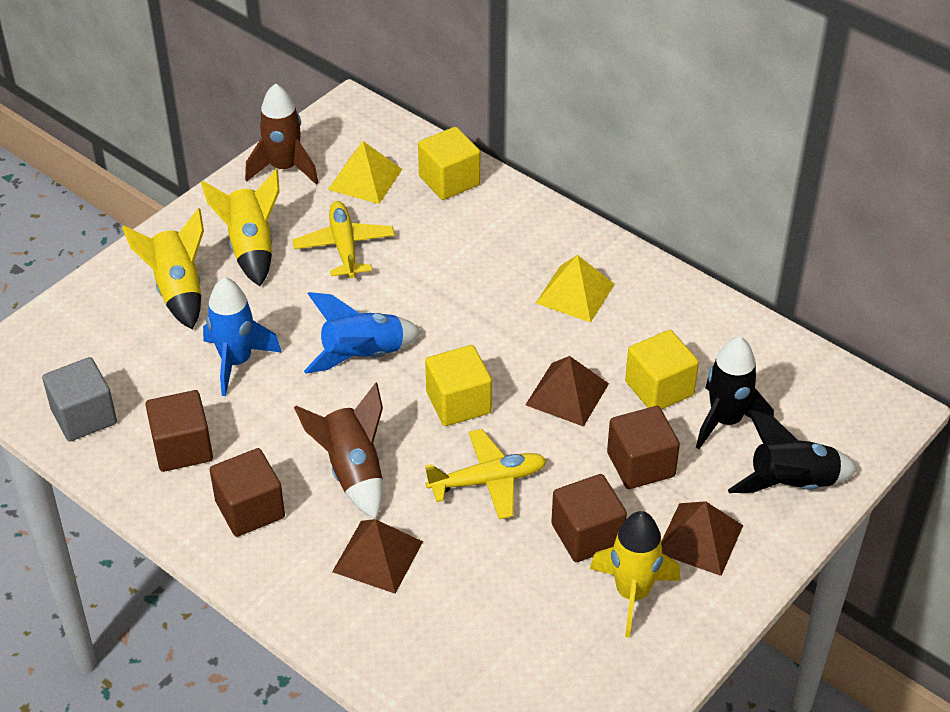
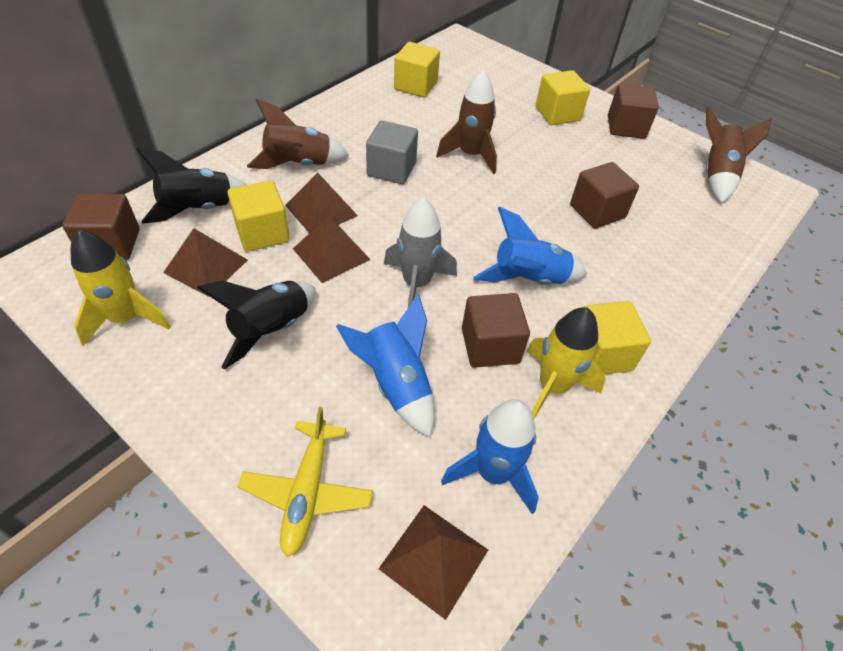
blue rocket: [203,277,282,396] [304,292,422,374] = 2 -> [336,294,435,437] [441,399,539,514] [473,207,587,285] = 3
brown pyramid: [332,519,423,594] [526,356,609,427] [661,501,743,576] = 3 -> [163,228,248,297] [285,173,358,233] [293,216,371,283] [379,505,488,620] = 4
brown rocket: [245,83,319,185] [294,383,383,519] = 2 -> [247,99,349,169] [436,69,497,174] [706,106,772,203] = 3
grey rocket: none = 0 -> [384,197,457,307] = 1
yellow cube: [418,127,480,200] [425,345,492,426] [625,330,699,410] = 3 -> [228,180,290,252] [394,42,440,98] [535,70,590,125] [584,301,651,374] = 4
yellow plane: [292,201,395,278] [425,429,547,519] = 2 -> [238,407,373,557] = 1
yellow pyramid: [328,141,402,204] [536,255,615,322] = 2 -> none = 0
yellow rocket: [122,208,204,329] [201,169,280,286] [590,511,681,638] = 3 -> [71,229,171,346] [526,307,605,419] = 2

